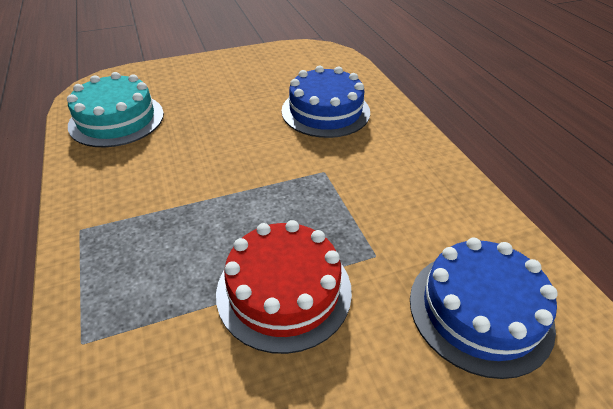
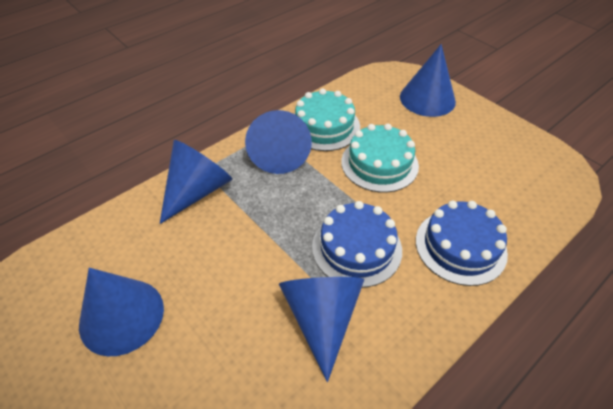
blue cone: none = 0 -> [79,268,164,356] [160,140,233,224] [245,110,312,174] [279,277,364,382] [400,44,456,117] = 5
red cake: [216,220,352,354] = 1 -> none = 0
turquoise cake: [67,72,164,147] = 1 -> [295,88,360,151] [341,124,419,193] = 2

